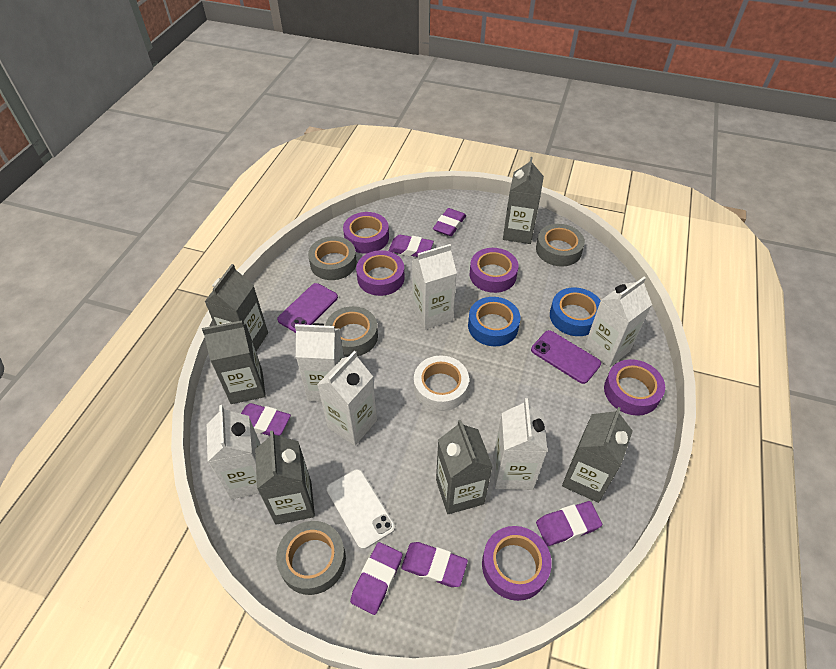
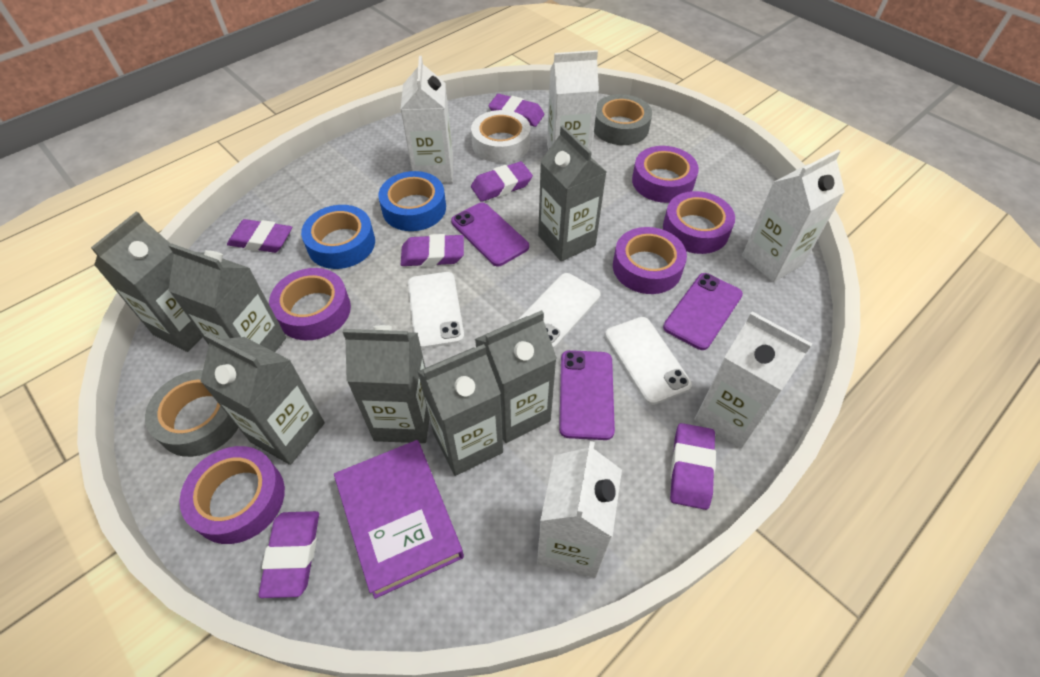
grey carton: [202,321,266,404] [205,264,268,352] [255,430,315,525] [436,420,493,514] [503,157,544,244] [562,407,633,503] = 6 -> [91,212,202,352] [169,243,286,352] [200,333,325,465] [343,325,430,443] [417,344,503,476] [475,310,557,443] [538,125,606,261] = 7
grey tape: [276,521,346,595] [308,236,357,280] [325,306,378,357] [536,224,585,267] = 4 -> [145,370,238,457] [594,94,652,145] = 2
purple book: none = 0 -> [334,440,464,599] = 1
purple phone: [277,283,338,333] [531,330,601,384] = 2 -> [451,202,529,266] [559,350,615,440] [663,273,743,350] = 3
white carton: [207,405,261,499] [295,323,344,402] [317,351,377,446] [412,244,457,330] [493,398,548,490] [584,277,652,367] = 6 -> [400,56,453,183] [537,441,622,578] [547,50,599,152] [695,312,812,449] [742,150,845,282] = 5
white phone: [327,469,395,549] = 1 -> [408,272,464,349] [517,273,601,349] [605,317,692,405] = 3

